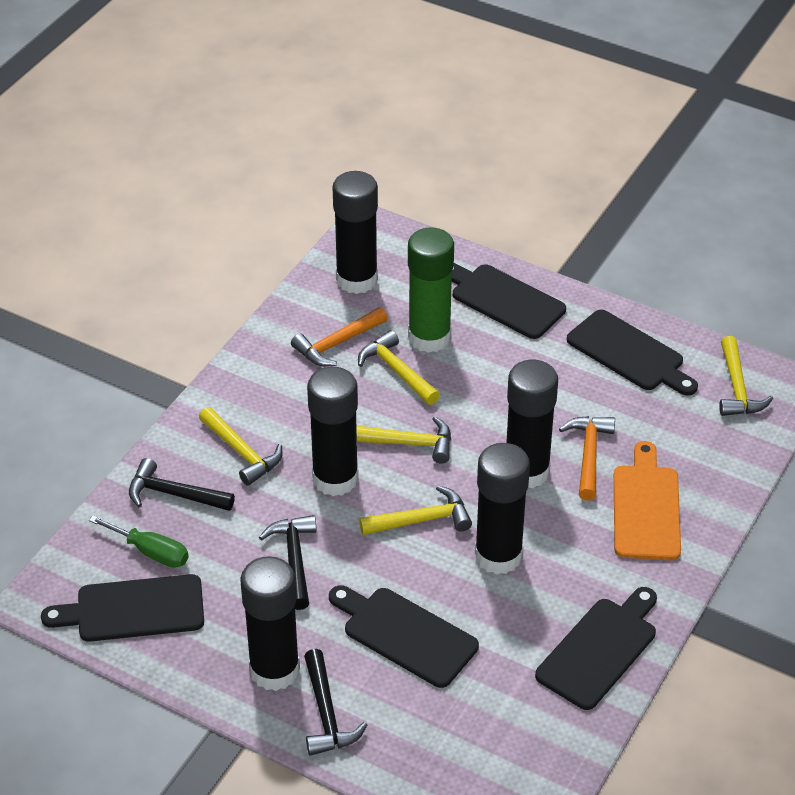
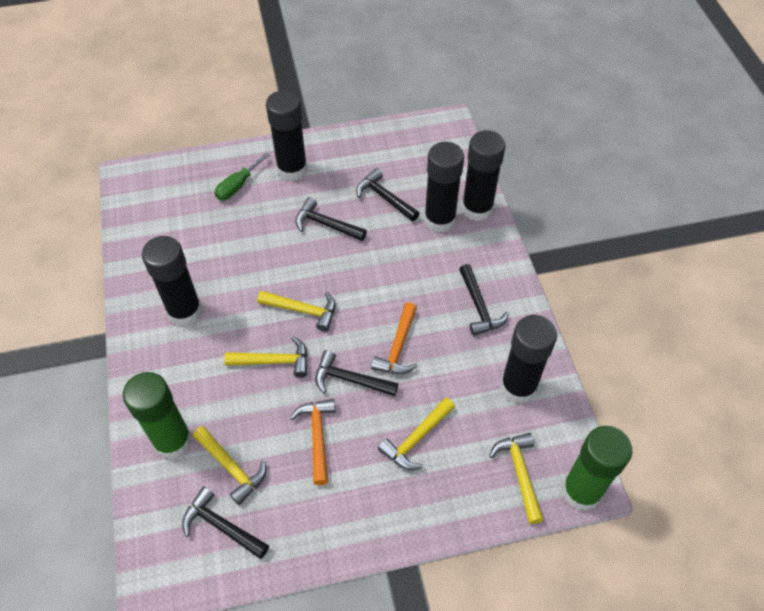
black cutting board: [41,574,204,642] [329,585,479,688] [452,263,566,339] [535,587,657,710] [567,310,698,396] = 5 -> none = 0
black hammer: [129,458,235,511] [259,515,317,610] [304,649,367,756] = 3 -> [182,486,269,559] [295,197,367,241] [315,350,398,396] [356,168,420,221] [459,264,509,336] = 5
green glue stick: [408,227,454,353] = 1 -> [123,372,192,459] [562,426,632,511] = 2
orange cutting board: [614,441,681,560] = 1 -> none = 0

